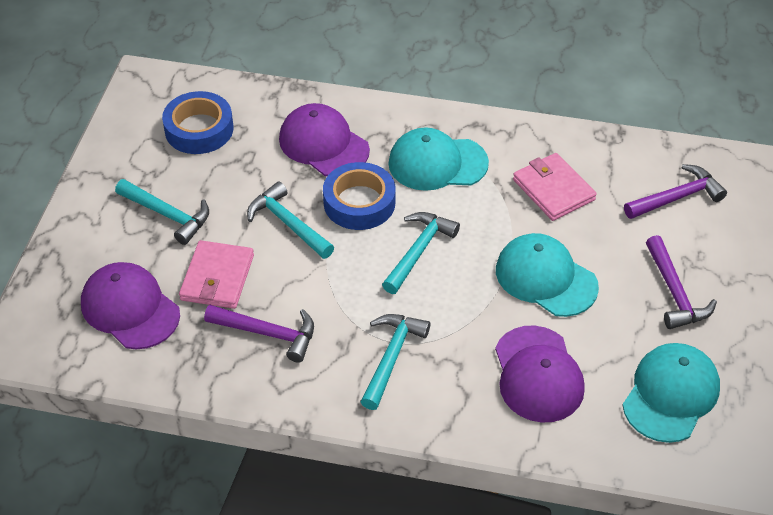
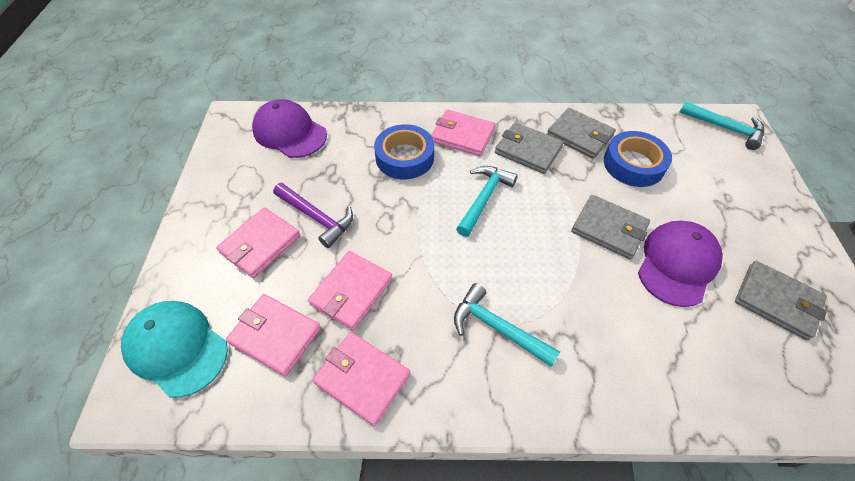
grey wallet: none = 0 -> [495,122,564,174] [547,108,616,159] [571,195,650,259] [735,261,827,340] = 4
pink wallet: [179,240,254,309] [513,153,597,221] = 2 -> [216,207,300,278] [226,294,321,377] [308,251,393,330] [313,332,410,426] [431,110,495,156] = 5
purple cap: [81,262,180,349] [279,103,370,176] [495,325,585,423] = 3 -> [252,99,327,158] [638,221,723,307] = 2
purple hammer: [204,305,314,363] [624,164,727,219] [646,235,717,329] = 3 -> [273,183,353,248] = 1
turquoise cap: [388,127,489,191] [496,233,599,317] [623,343,720,443] = 3 -> [121,301,228,398] = 1
turquoise hammer: [115,179,209,245] [247,181,334,259] [361,314,430,410] [382,212,460,294] = 4 -> [454,283,560,367] [456,166,518,237] [680,101,764,150] = 3

